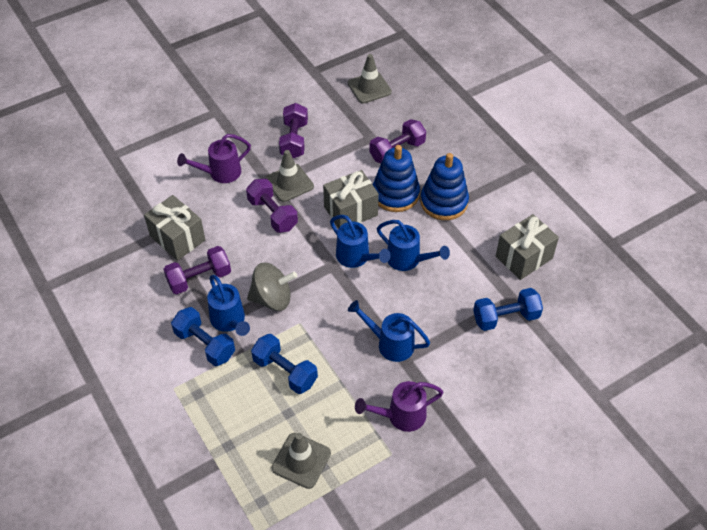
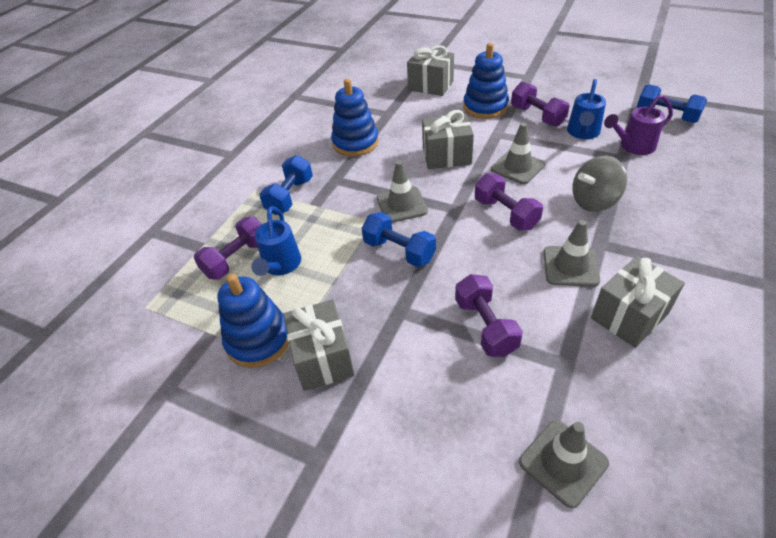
blue stacking toy: [373,145,420,212] [420,153,469,220] = 2 -> [217,274,289,368] [331,79,379,157] [463,43,509,119] = 3
blue watering can: [207,275,250,336] [330,215,391,268] [348,300,430,362] [377,220,450,271] = 4 -> [252,206,301,276] [567,79,606,139] = 2
grey gift: [144,195,205,261] [323,170,379,229] [496,214,559,280] = 3 -> [283,300,354,391] [407,45,454,96] [422,110,474,169] [591,256,685,348] = 4
grey traffic cone: [265,150,314,202] [271,433,331,489] [348,54,392,104] = 3 -> [377,161,428,223] [491,123,545,184] [519,420,609,508] [543,220,600,287] = 4
purple watering can: [177,134,251,183] [355,381,443,432] = 2 -> [604,94,673,155] = 1

